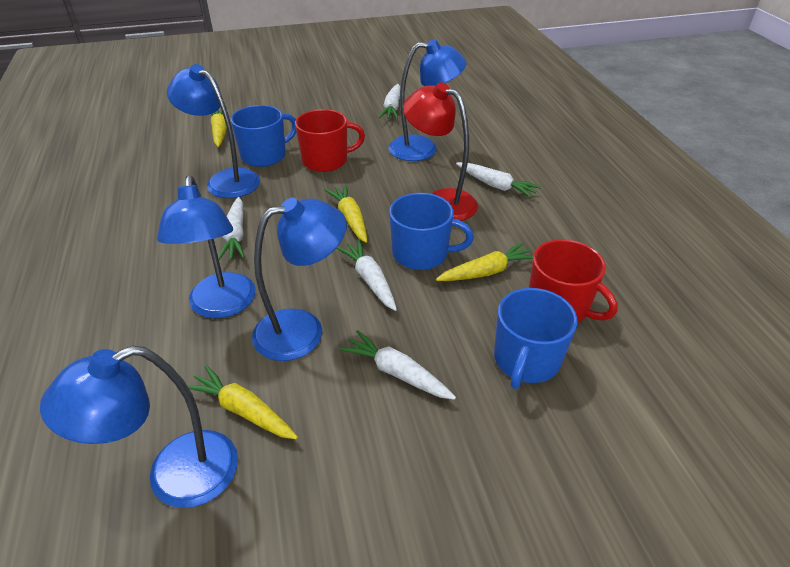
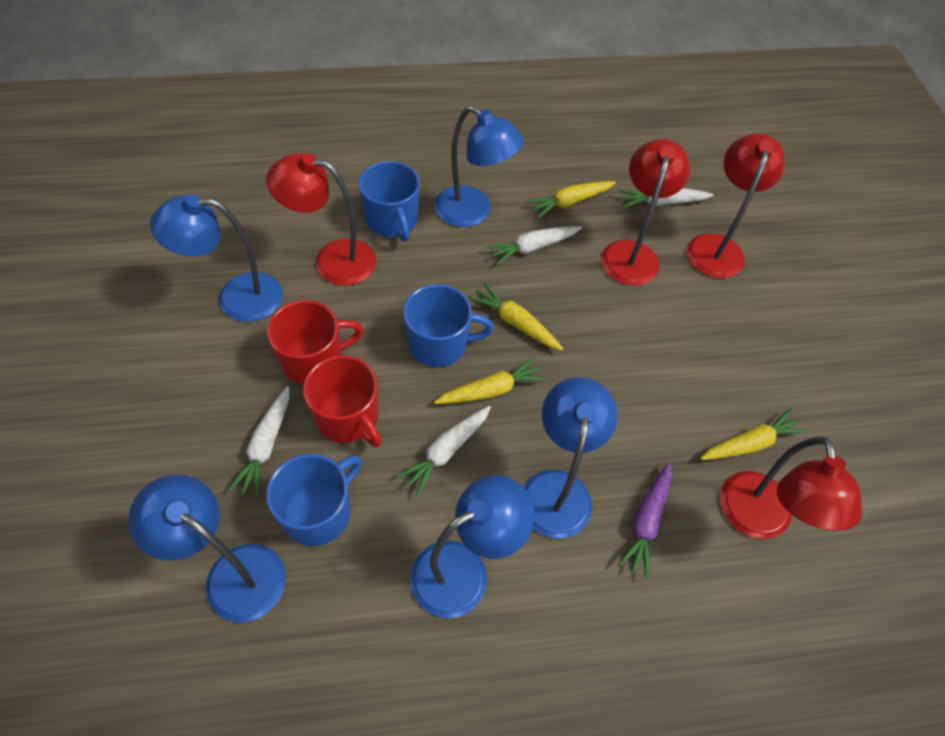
purple carrot: none = 0 -> [617,463,672,580] = 1
red lamp: [403,82,478,221] = 1 -> [266,153,376,285] [601,139,690,286] [687,134,785,278] [720,437,862,539] = 4
white carrot: [218,197,245,260] [337,240,397,311] [339,330,456,400] [379,84,401,119] [456,162,541,198] = 5 -> [228,386,289,498] [396,406,491,496] [486,226,582,265] [618,188,713,208] = 4

